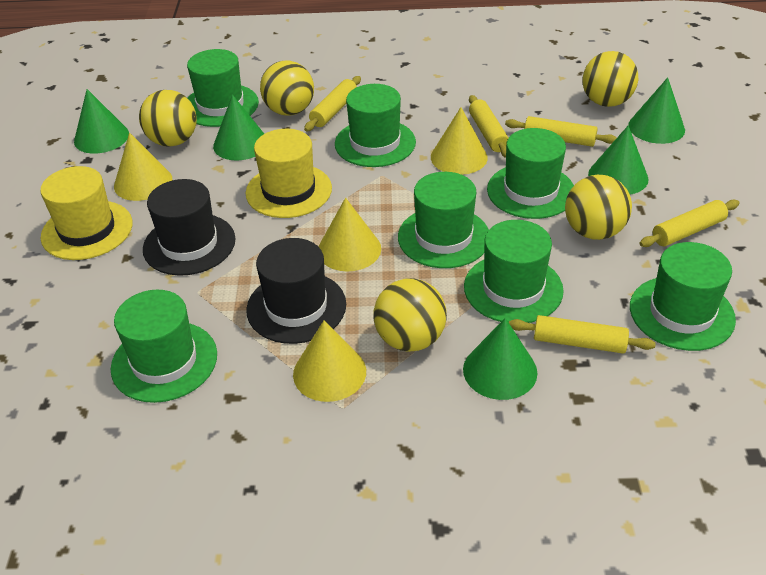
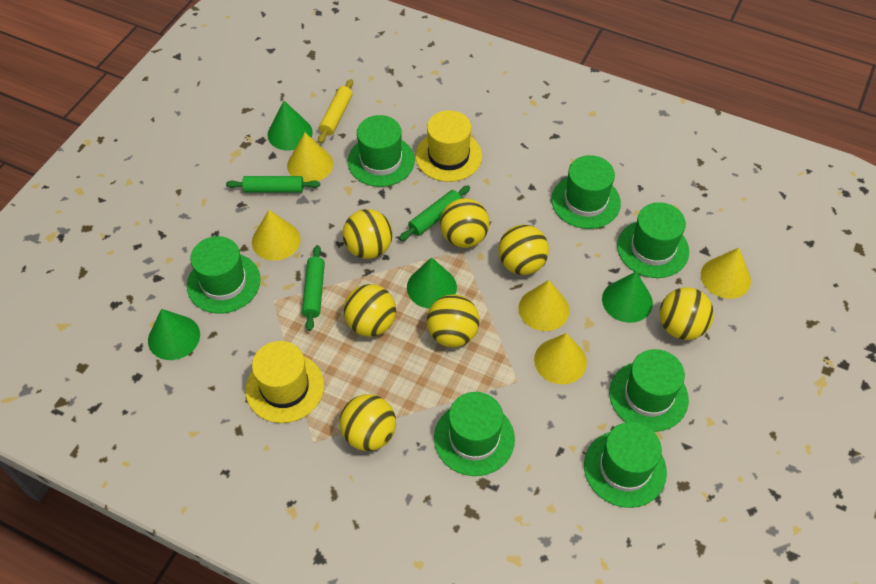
black hat: [143,179,236,276] [246,238,346,344] = 2 -> none = 0
green cone: [74,89,129,154] [213,95,264,160] [463,318,537,400] [588,125,649,194] [628,77,685,144] = 5 -> [148,309,200,360] [267,101,313,151] [407,257,457,308] [602,272,653,323] = 4
green rolling pin: none = 0 -> [226,176,320,193] [302,245,325,331] [399,185,470,241] = 3
yellow ball: [139,90,197,147] [260,61,314,116] [374,278,447,352] [565,175,632,240] [582,51,638,107] = 5 -> [340,394,396,451] [342,209,393,259] [344,284,396,337] [427,294,480,347] [440,198,490,248] [498,225,549,275] [660,288,714,340] = 7
yellow cone: [114,132,172,201] [293,321,366,402] [319,198,381,271] [431,107,488,175] = 4 -> [252,210,301,261] [287,133,333,182] [519,280,569,331] [534,333,587,384] [701,248,751,299] = 5
yellow rolling pin: [304,76,361,132] [469,95,509,158] [505,116,617,147] [509,315,656,353] [639,200,739,247] = 5 -> [318,79,353,144] = 1

